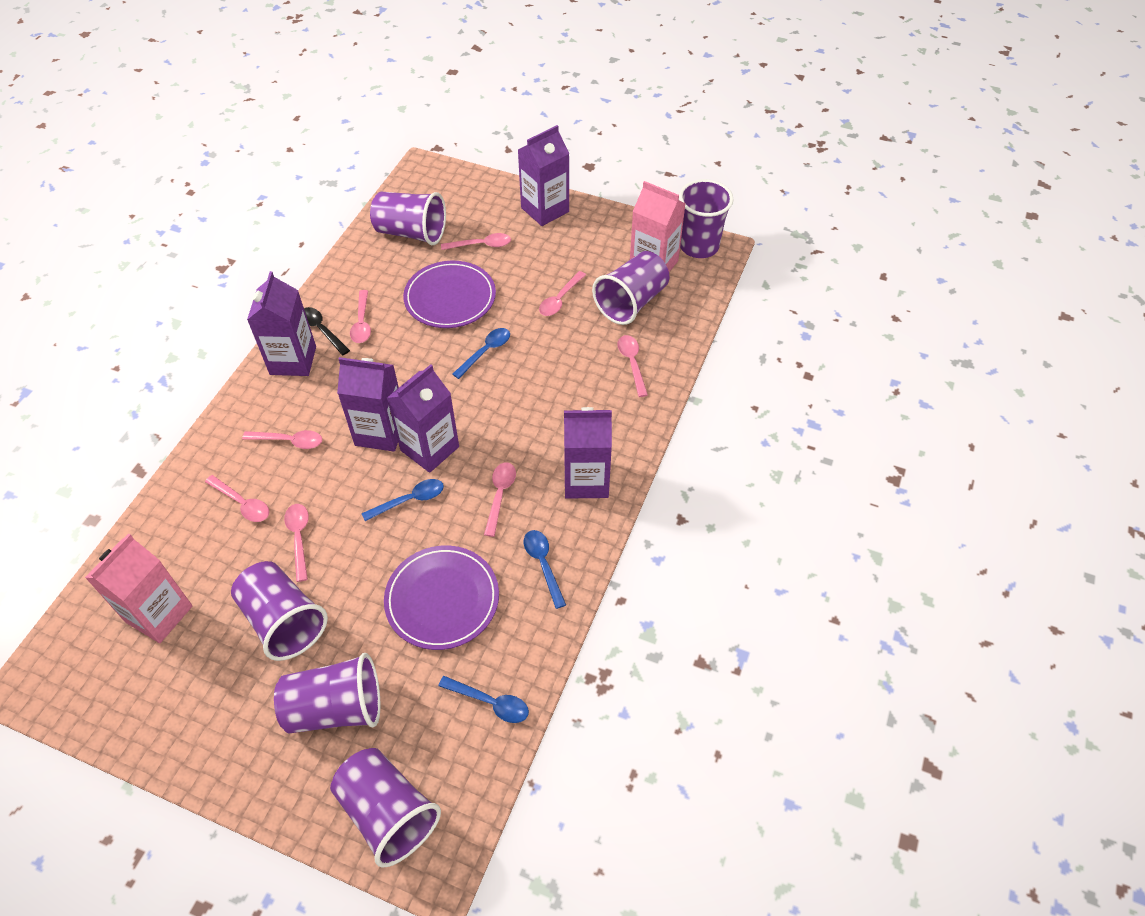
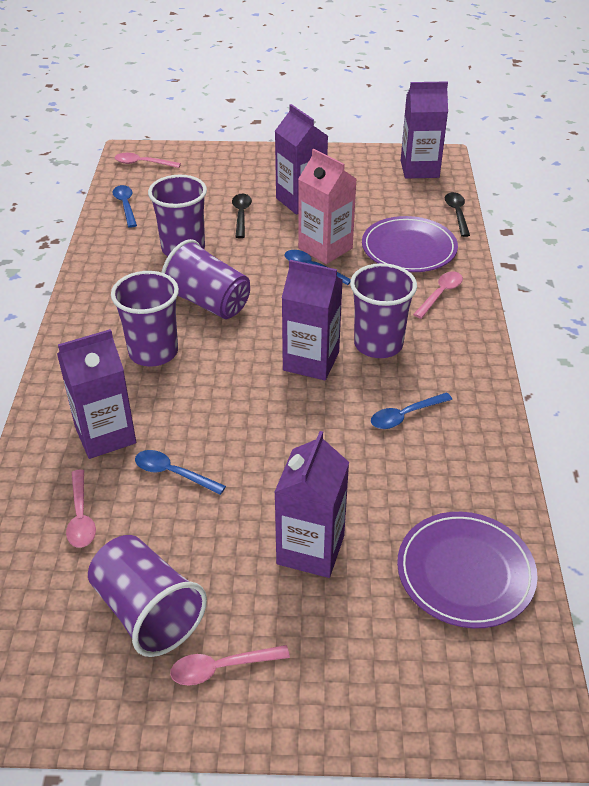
black spoon: [304,307,350,355] = 1 -> [232,194,252,238] [445,192,470,237] = 2
pink carton: [85,533,193,643] [630,181,686,272] = 2 -> [298,149,356,264] = 1
pink spoon: [205,475,269,522] [242,430,322,449] [284,504,309,582] [350,290,371,343] [441,233,511,250] [484,462,516,537] [539,271,586,316] [617,335,648,397] = 8 -> [66,470,96,548] [115,153,181,168] [170,645,290,685] [413,272,463,319] = 4
purple cup: [231,561,328,661] [274,653,380,733] [330,748,441,868] [370,192,446,245] [592,251,669,325] [679,179,733,258] = 6 -> [88,535,207,657] [111,271,179,367] [148,175,207,256] [161,239,250,319] [350,263,417,358] = 5

